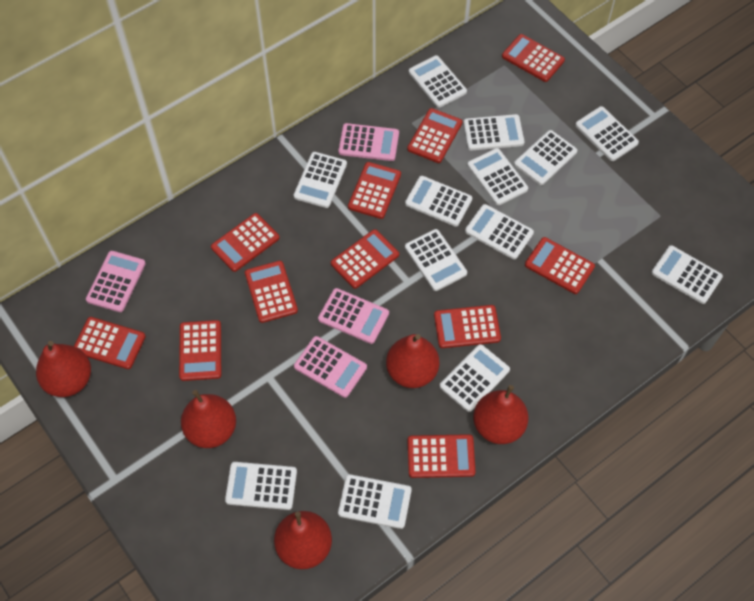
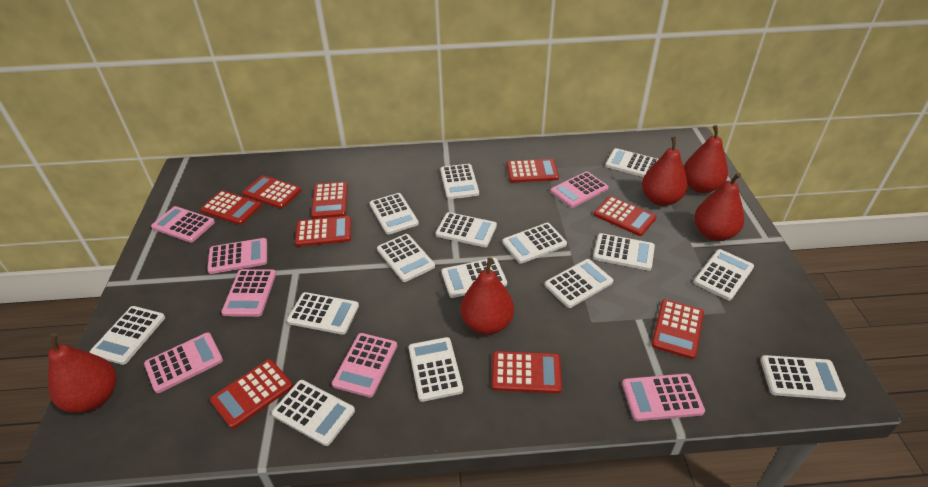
pink calculator: [86,251,146,312] [294,336,367,398] [318,288,389,344] [338,123,399,161] = 4 -> [144,332,223,393] [151,206,215,243] [207,238,267,274] [221,269,276,317] [332,333,397,397] [550,171,609,208] [622,373,705,421] = 7
red calculator: [74,317,146,369] [179,320,221,381] [211,213,279,272] [245,261,298,323] [331,229,399,289] [348,162,401,219] [407,108,462,163] [408,434,476,478] [434,305,501,348] [502,34,565,82] [525,237,595,294] = 11 -> [200,190,262,225] [210,359,293,429] [242,175,301,208] [295,216,351,247] [311,182,348,219] [492,351,562,393] [507,159,559,183] [594,196,657,236] [651,299,704,359] = 9
white calculator: [225,462,297,510] [294,152,347,208] [338,474,412,529] [405,176,472,227] [405,229,467,291] [409,55,467,108] [440,344,510,412] [463,114,524,151] [465,204,534,259] [467,148,528,206] [514,130,577,185] [575,106,639,161] [651,245,723,304] = 13 -> [89,306,165,365] [272,380,355,446] [287,292,359,335] [370,193,419,235] [377,234,435,282] [409,337,463,402] [436,212,497,247] [440,164,479,199] [441,258,507,298] [502,223,567,264] [545,259,613,308] [593,233,655,271] [605,148,658,177] [694,249,754,301] [760,355,846,400] = 15

